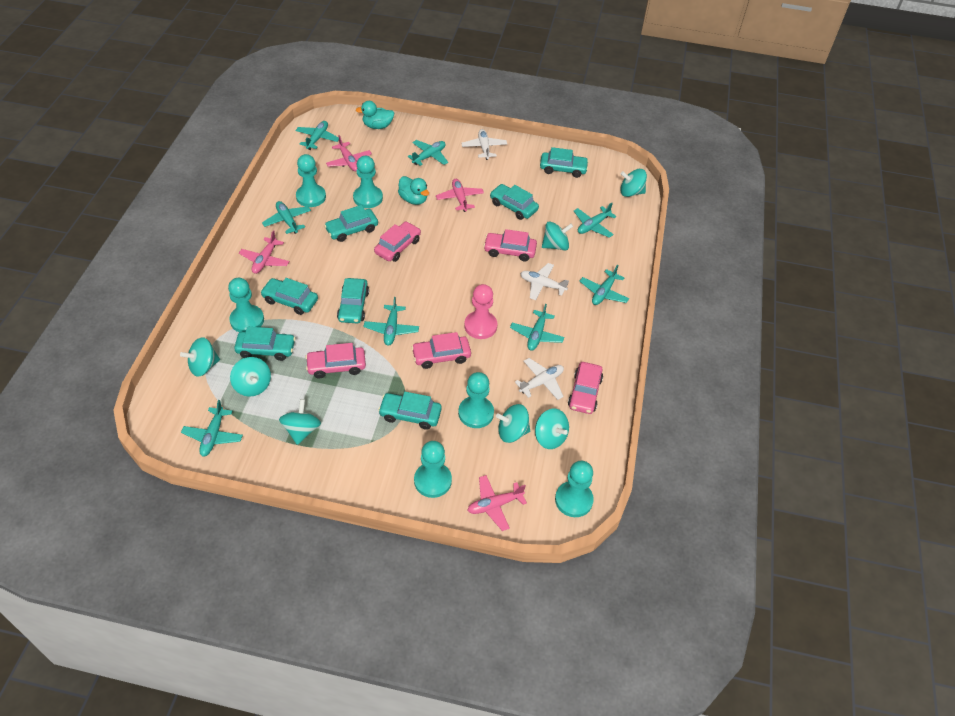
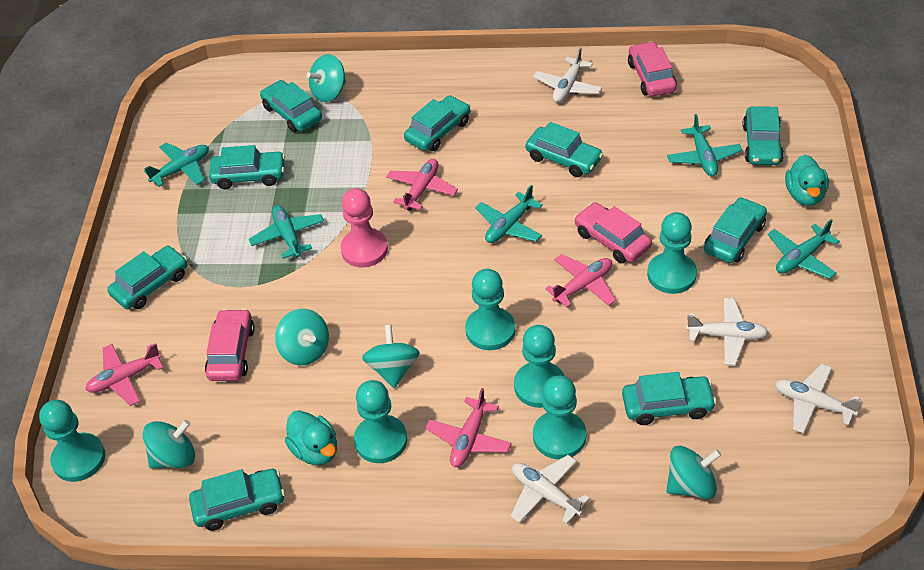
pink car: [305,343,366,378] [374,222,421,262] [411,332,471,369] [483,229,537,261] [568,362,603,414] = 5 -> [205,309,255,381] [574,202,652,263] [628,41,677,96] = 3
turquoise car: [234,327,296,361] [260,278,318,315] [324,205,378,242] [337,278,369,323] [378,392,442,430] [490,184,539,220] [540,147,589,178] = 7 -> [107,246,187,309] [189,469,285,531] [209,145,285,189] [260,80,322,133] [404,95,470,151] [525,122,603,177] [622,372,716,425] [704,197,767,263] [743,106,784,165] = 9
turquoise plane: [181,400,243,457] [262,201,311,234] [296,121,339,150] [363,297,419,346] [408,140,448,166] [510,304,564,351] [574,203,617,238] [579,264,629,305] = 8 -> [144,142,209,187] [249,205,324,259] [475,185,543,243] [667,114,742,176] [768,219,840,279] = 5
turquoise spinning top: [180,337,220,377] [230,357,271,397] [279,399,321,445] [496,404,530,443] [535,409,569,449] [542,221,573,250] [620,169,647,197] = 7 -> [143,420,195,469] [275,309,329,365] [306,54,346,102] [362,325,420,388] [666,446,721,499] = 5
white plane: [462,129,507,160] [515,358,564,400] [520,263,569,300] = 3 -> [510,455,590,524] [533,47,602,103] [686,298,768,365] [775,364,861,434] = 4

